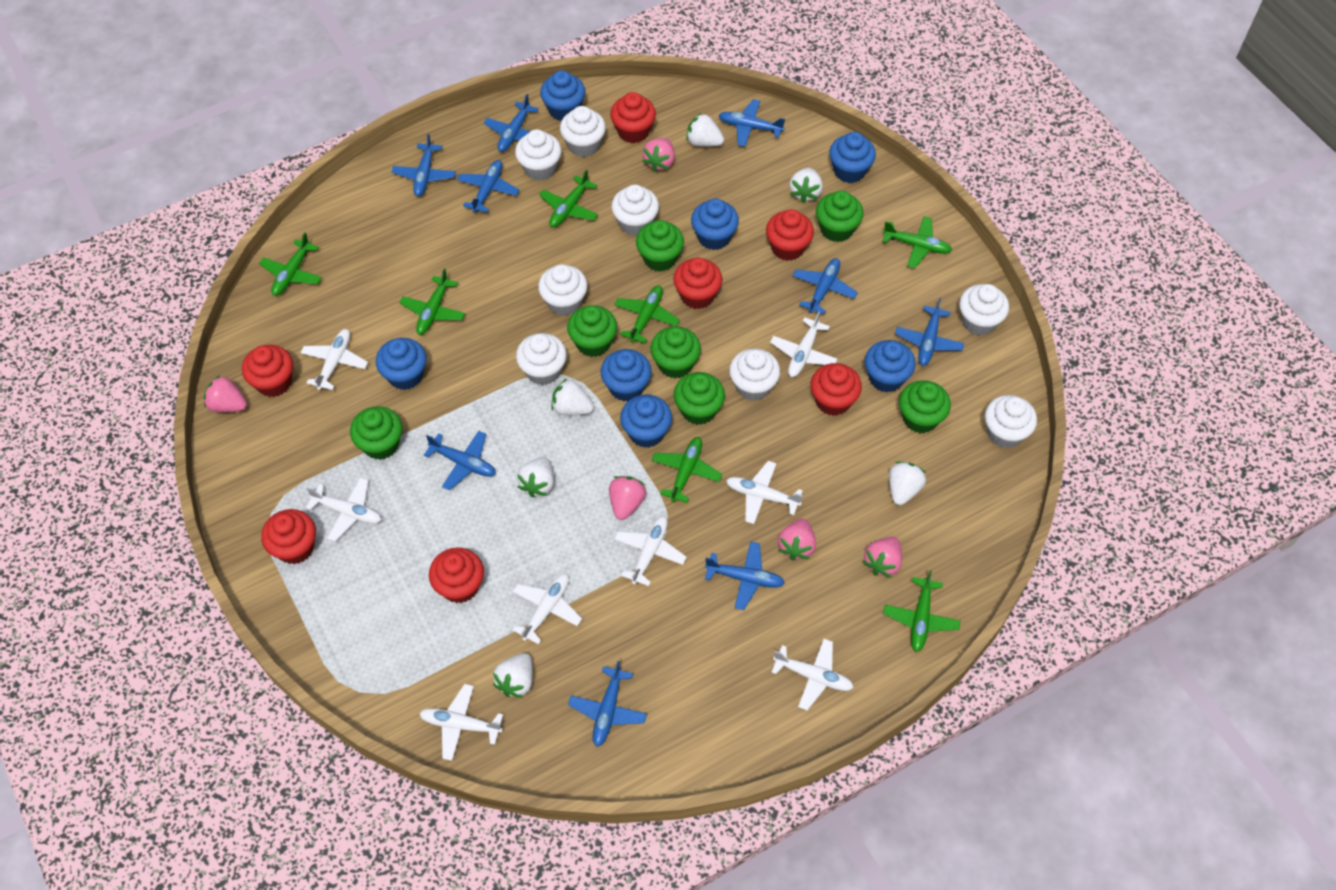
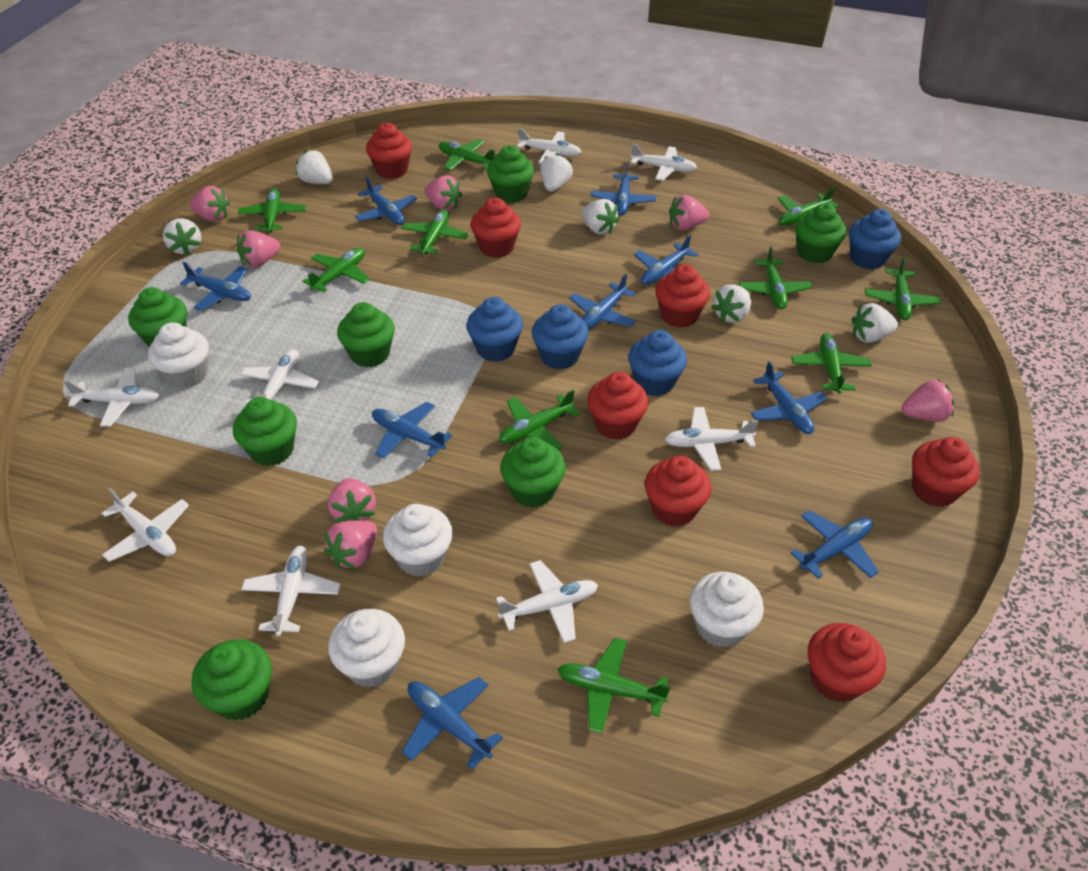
blue cupcake: [376,338,427,390] [540,70,585,121] [601,349,652,402] [620,394,672,448] [691,199,739,250] [829,132,876,183] [865,340,916,392] = 7 -> [466,297,523,362] [532,304,589,370] [628,330,687,396] [849,209,901,270] = 4
green plane: [259,232,322,296] [399,268,465,335] [539,169,598,227] [614,286,680,343] [651,437,722,503] [882,216,952,268] [883,570,961,652] = 7 -> [238,188,306,233] [302,248,370,292] [401,209,469,255] [439,139,496,170] [499,390,580,450] [558,638,671,733] [739,246,812,309] [778,187,839,225] [791,333,872,394] [865,257,941,320] = 10
pink strawberry: [204,375,247,412] [609,476,646,520] [642,138,675,172] [778,519,816,561] [863,537,902,578] = 5 -> [190,186,230,222] [237,230,280,267] [324,521,377,569] [328,478,376,523] [425,175,463,210] [669,195,709,230] [901,378,955,422] = 7
white cupcake: [515,129,561,181] [516,333,567,385] [538,264,588,316] [560,106,606,157] [612,185,659,236] [729,348,780,401] [959,284,1009,336] [985,395,1037,448] = 8 -> [148,322,209,389] [328,609,405,688] [383,504,453,577] [690,572,764,648] = 4

